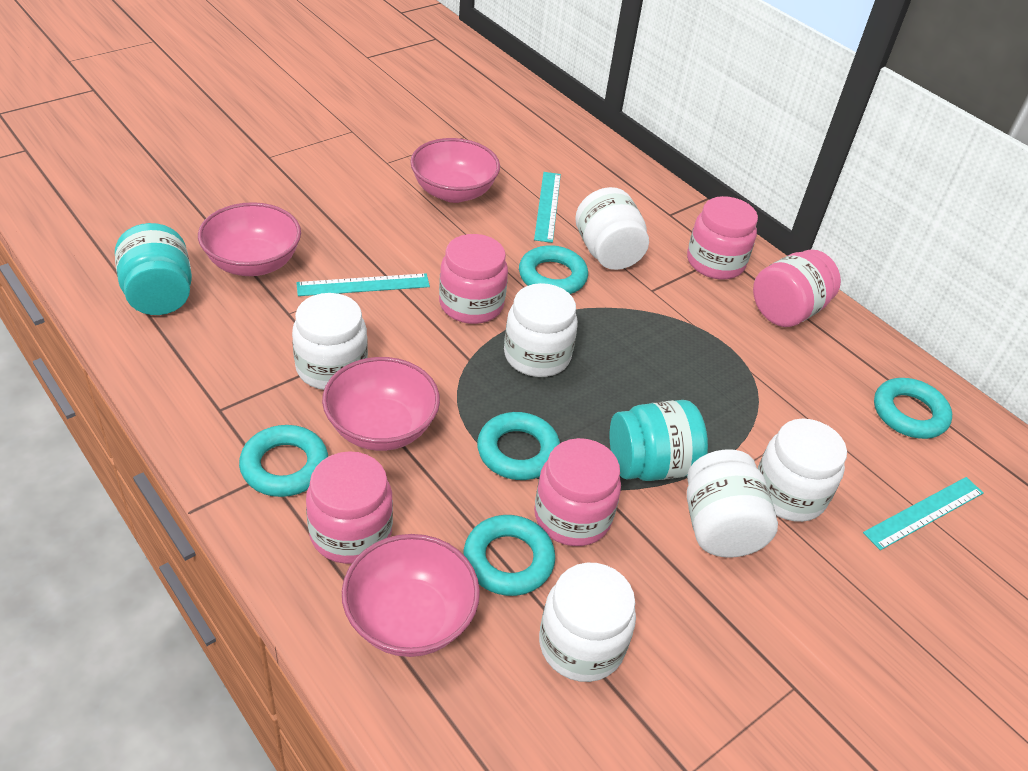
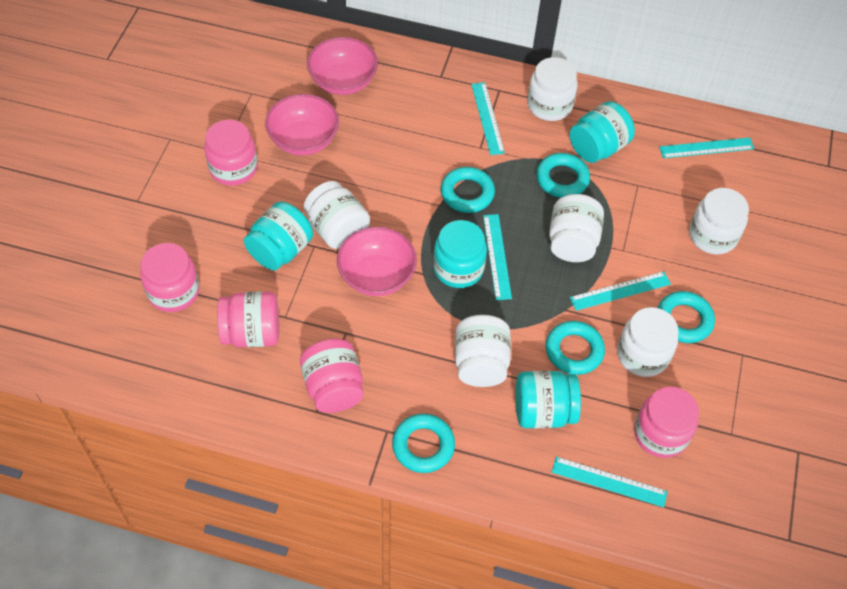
pink bowl: [198,202,301,276] [322,357,440,451] [342,534,480,657] [410,138,500,203] = 4 -> [265,94,339,155] [307,37,378,95] [337,227,417,296] = 3
turquoise jar: [115,223,192,315] [610,400,708,481] = 2 -> [244,202,313,271] [433,220,487,288] [515,371,581,428] [569,101,635,163] = 4
turquoise ruler: [296,273,430,296] [534,172,561,243] [863,477,984,550] = 3 -> [471,82,505,155] [483,214,512,300] [552,457,668,507] [570,271,671,311] [659,138,754,158] = 5

